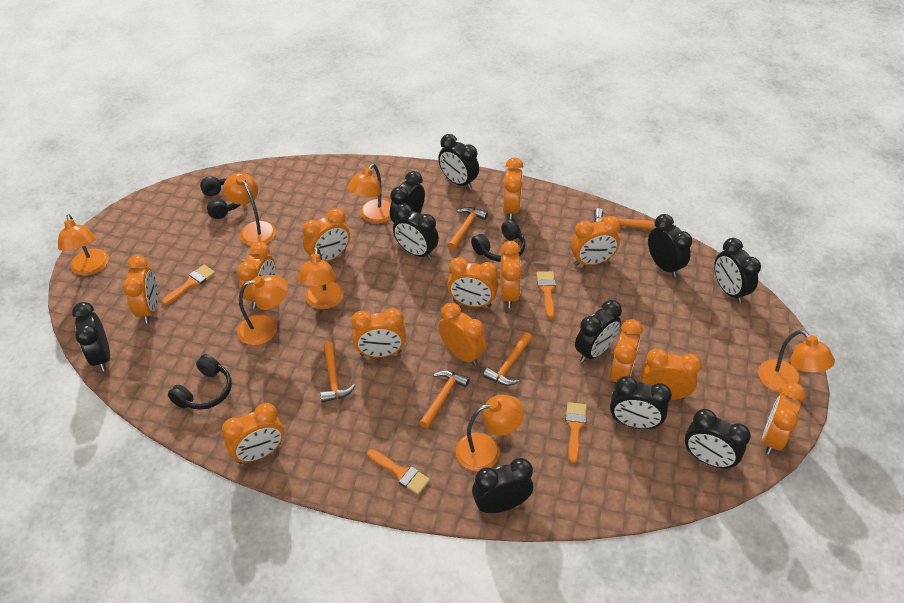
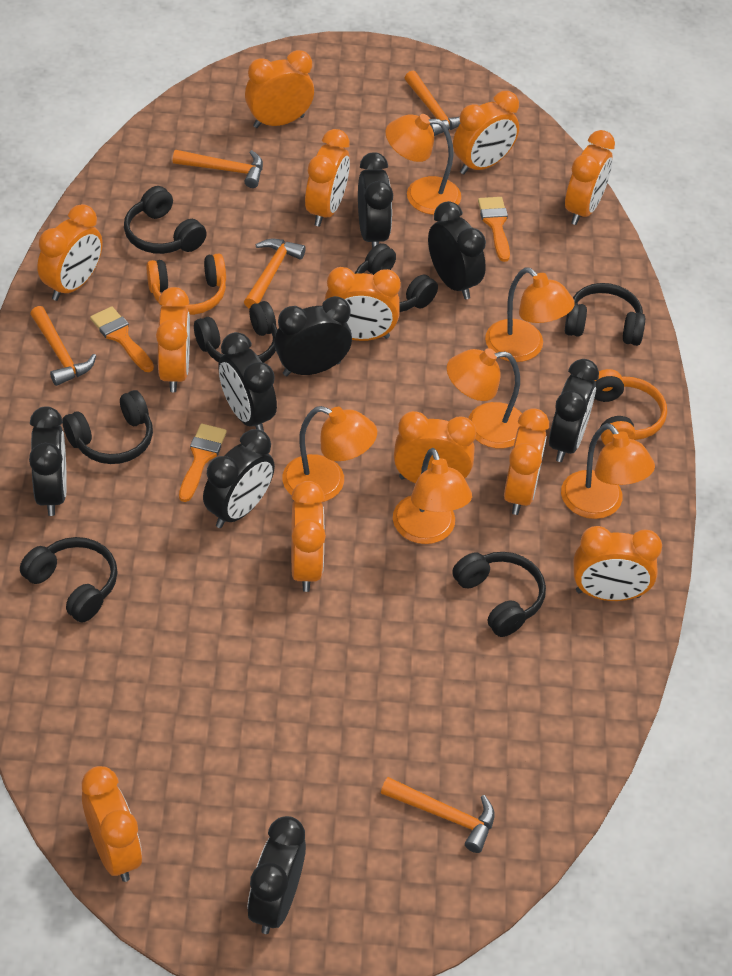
black clock: [72,302,110,371] [390,171,425,223] [393,204,439,260] [438,134,479,190] [472,458,533,513] [575,300,622,363] [610,376,672,429] [648,214,692,278] [685,409,751,470] [714,238,761,303] = 10 -> [29,406,67,516] [203,429,275,528] [218,332,277,431] [247,816,306,934] [274,296,352,376] [358,152,393,248] [428,201,486,299] [549,359,599,462] = 8
black headphones: [168,354,232,410] [200,176,240,219] [471,219,525,262] = 3 -> [20,537,118,623] [62,390,153,464] [124,186,207,254] [194,301,277,363] [355,243,438,312] [452,552,546,637] [565,283,645,346] = 7
orange brush: [162,265,215,305] [367,449,430,495] [537,271,556,318] [565,402,587,463] = 4 -> [90,306,154,372] [179,424,227,502] [478,197,510,262] = 3
orange clock: [123,255,158,324] [222,403,284,464] [237,242,275,309] [303,208,350,262] [351,308,406,358] [438,303,486,366] [447,257,498,307] [500,241,522,308] [503,158,523,219] [571,216,621,266] [610,319,643,385] [641,349,702,400] [762,383,806,455] = 13 -> [37,204,103,301] [82,766,142,882] [156,287,190,392] [245,50,314,128] [291,481,326,592] [305,129,350,227] [325,267,401,341] [394,411,476,484] [453,91,519,174] [504,408,549,515] [565,130,615,225] [573,526,662,601] = 12
orange headphones: none = 0 -> [146,253,226,315] [594,369,667,445] = 2
orange lamp: [58,214,109,276] [223,172,276,246] [237,275,288,345] [298,247,344,309] [347,164,391,224] [456,395,524,471] [758,330,835,393] = 7 -> [282,406,377,502] [386,114,461,215] [393,448,472,544] [447,348,522,448] [485,267,575,362] [561,423,655,519] = 6

